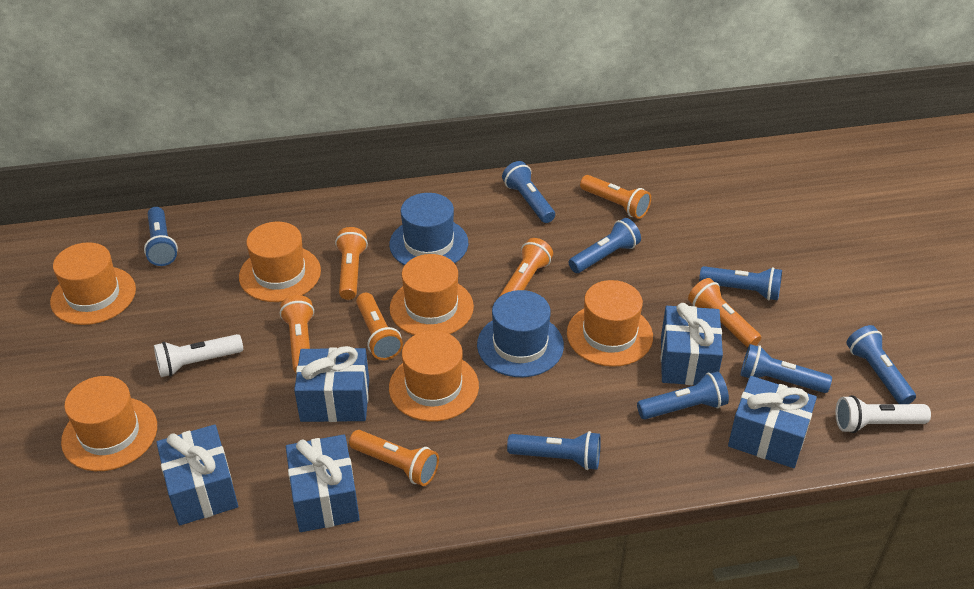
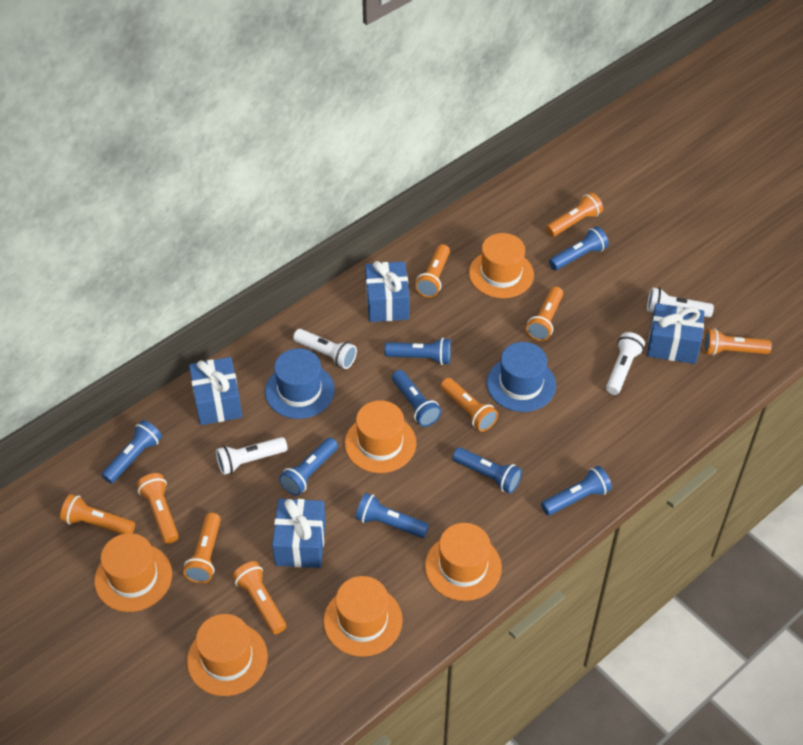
blue gift: [156,424,238,525] [286,434,360,532] [294,346,369,422] [661,303,723,385] [728,376,817,468] = 5 -> [189,357,242,425] [272,499,326,568] [365,261,409,322] [647,303,705,364] = 4
orange flashlight: [280,295,314,373] [335,227,368,300] [349,430,439,486] [356,293,403,360] [499,238,553,297] [580,175,651,219] [688,278,761,348] = 7 -> [60,494,135,534] [137,473,179,544] [183,513,221,583] [232,561,286,634] [415,244,450,297] [440,378,498,432] [526,287,563,341] [546,192,603,237] [703,328,772,356] = 9
white flashlight: [154,334,243,377] [836,395,931,433] = 2 -> [216,437,287,475] [293,329,357,369] [606,332,645,395] [647,287,714,317] = 4

